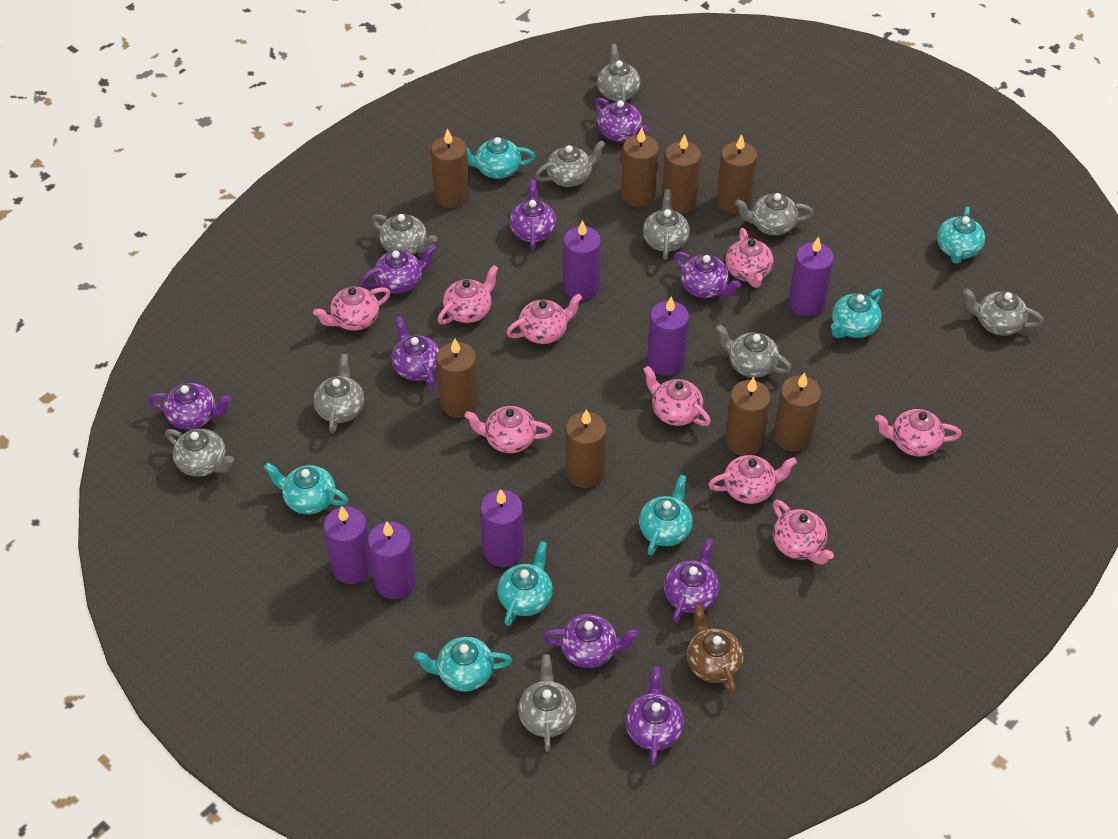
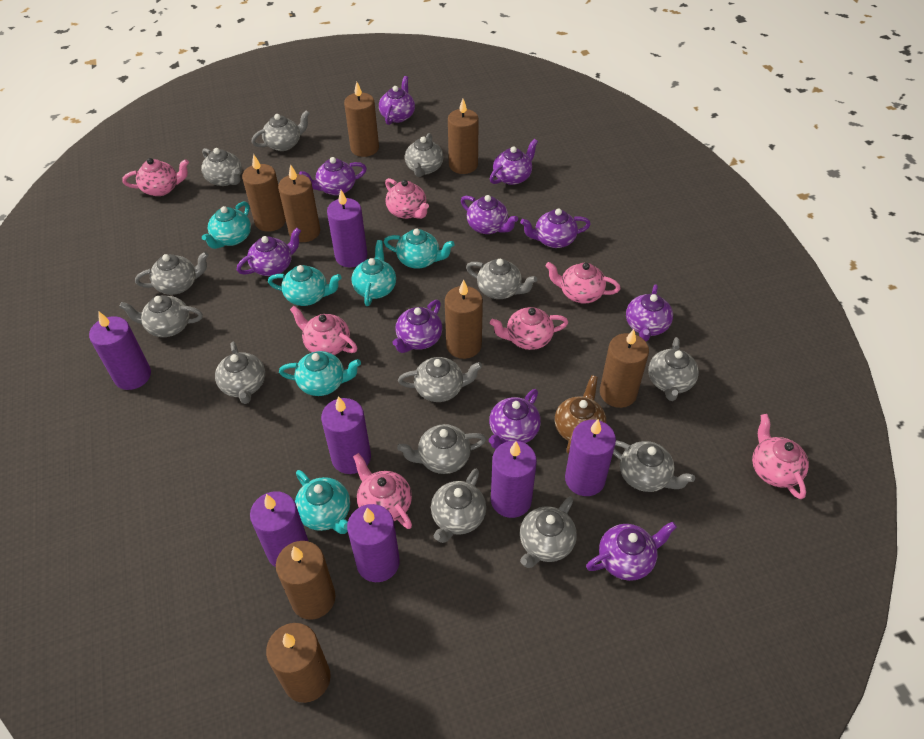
grey teapot: [165,429,234,477] [313,354,365,433] [371,214,437,254] [518,654,576,752] [535,140,606,187] [597,44,640,102] [643,189,690,260] [716,324,792,378] [735,193,814,235] [963,288,1044,336] = 10 -> [119,295,203,337] [135,252,209,295] [201,148,242,186] [215,342,265,404] [252,110,310,151] [397,424,486,474] [398,357,482,402] [405,133,444,177] [431,469,486,543] [466,259,537,299] [520,497,577,568] [613,440,695,492] [648,337,699,401] = 13
pink teapot: [313,287,391,331] [438,265,499,324] [464,406,552,453] [506,293,583,344] [643,366,711,426] [708,455,797,504] [726,228,773,288] [773,500,834,565] [875,409,962,456] = 9 -> [123,158,189,196] [290,306,358,355] [353,453,412,529] [385,178,429,219] [490,307,568,350] [546,262,621,304] [752,414,809,499] = 7
purple candle: [324,506,372,584] [368,522,416,599] [480,489,524,567] [563,220,601,300] [647,296,689,376] [789,236,834,316] = 6 -> [89,311,151,390] [250,491,309,567] [321,396,371,474] [327,190,367,267] [347,504,400,582] [491,441,537,518] [565,419,616,496] = 7
purple teapot: [148,383,231,430] [361,244,436,293] [392,316,440,387] [510,180,556,250] [542,614,639,668] [594,98,649,142] [626,667,684,765] [664,538,719,623] [674,252,741,298] = 9 -> [237,228,301,276] [299,157,367,196] [379,76,415,125] [392,300,442,353] [461,195,518,234] [489,389,541,449] [490,139,538,185] [520,209,591,248] [586,522,677,581] [626,284,673,342] = 10
turquoise teapot: [264,462,348,514] [414,637,512,691] [467,137,535,179] [497,541,553,626] [639,474,693,555] [831,289,882,338] [937,207,985,264] = 7 -> [202,201,251,249] [268,265,342,306] [279,351,361,396] [295,470,350,534] [352,240,396,306] [384,229,455,269] = 6

